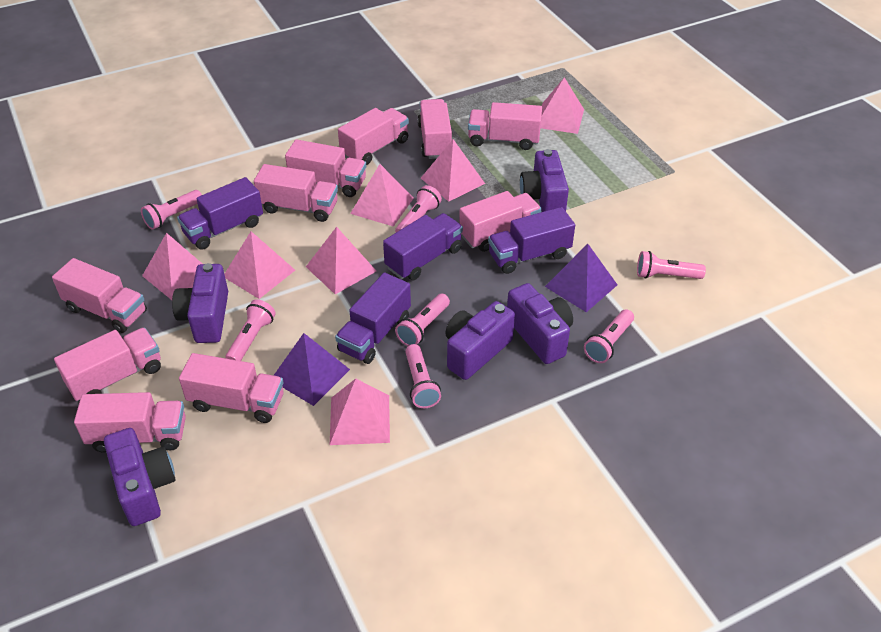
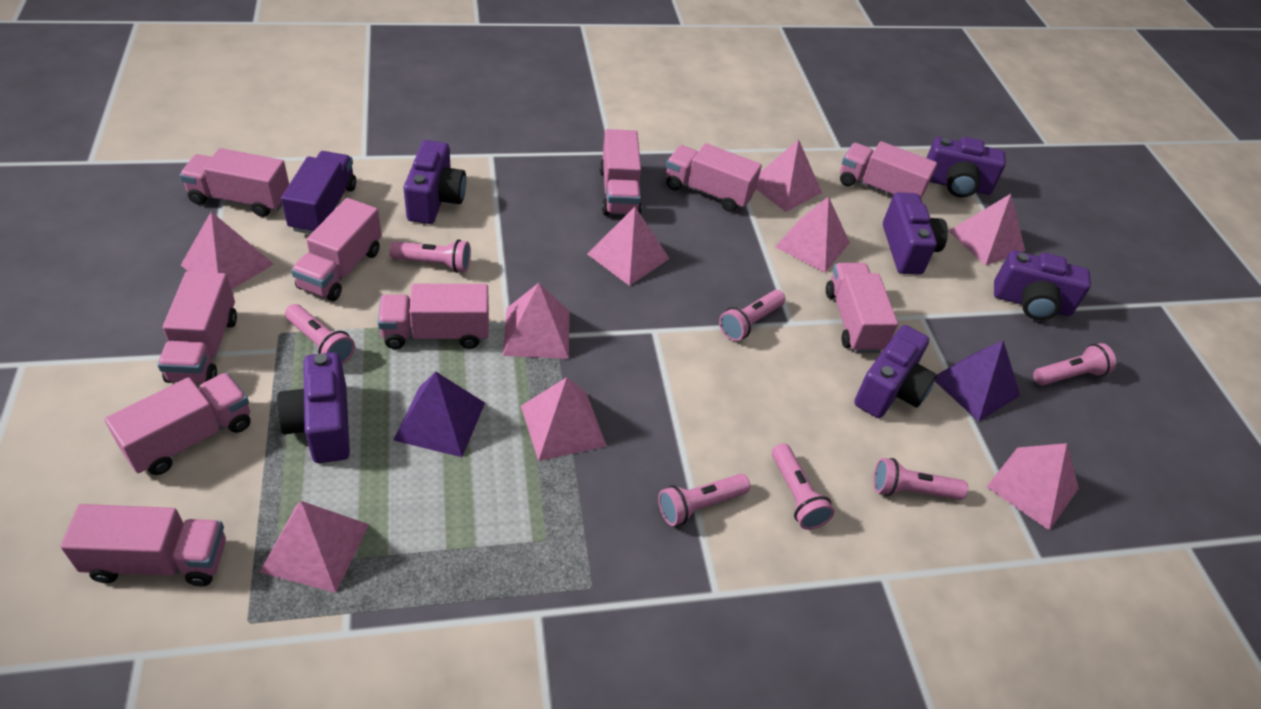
pink pyramid: [142,233,202,300] [225,231,295,299] [306,227,376,294] [330,379,390,445] [350,164,414,227] [421,139,485,202] [540,77,584,134] = 7 -> [181,212,274,290] [259,501,369,593] [503,283,570,359] [521,377,606,461] [587,207,670,286] [756,139,822,212] [775,196,850,273] [949,194,1025,266] [987,443,1079,530] = 9
purple camera: [104,428,176,526] [172,263,228,343] [445,301,515,380] [507,283,573,364] [520,149,569,212] = 5 -> [277,352,350,463] [404,140,466,224] [854,325,937,418] [883,192,948,275] [927,137,1006,197] [994,250,1091,320] = 6
purple truck: [177,177,263,250] [335,273,411,364] [383,213,463,280] [488,207,575,274] = 4 -> [281,151,356,234] = 1

